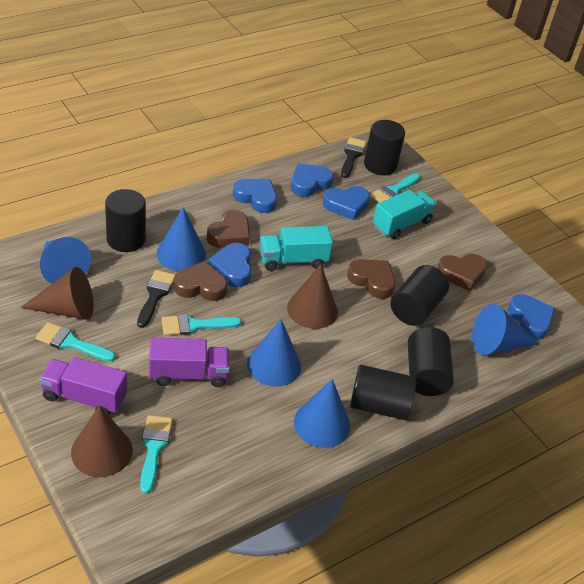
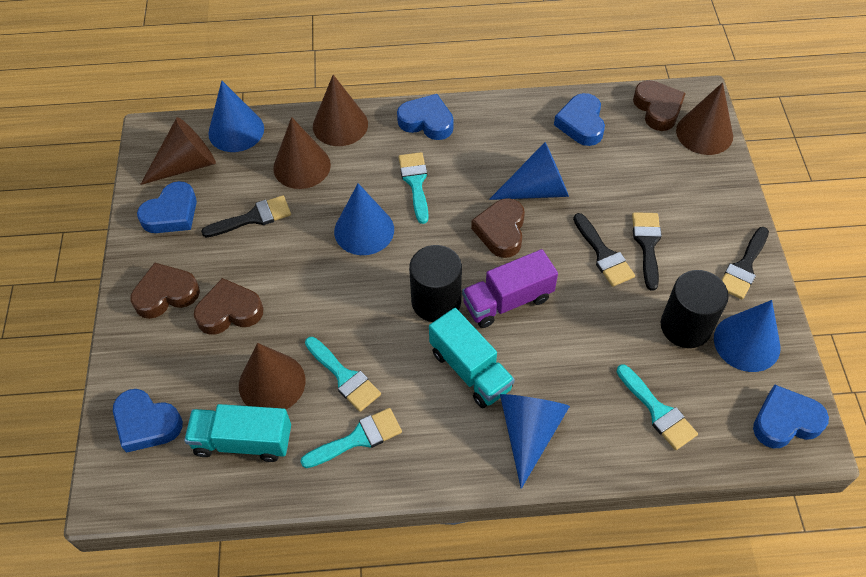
black brush: [137,270,175,328] [341,137,366,178] = 2 -> [201,195,291,237] [573,213,635,287] [632,212,662,291] [722,227,769,299] = 4
black cylinder: [105,189,146,252] [350,365,416,420] [364,120,405,175] [391,265,449,326] [408,327,454,396] = 5 -> [409,245,462,322] [661,270,729,348] = 2
brown cone: [20,267,94,320] [71,405,133,477] [287,264,338,329] = 3 -> [140,117,216,185] [239,343,306,409] [273,117,331,189] [313,75,368,146] [676,82,733,155] = 5
purple truck: [39,357,127,415] [149,338,230,387] = 2 -> [462,249,558,328] = 1

